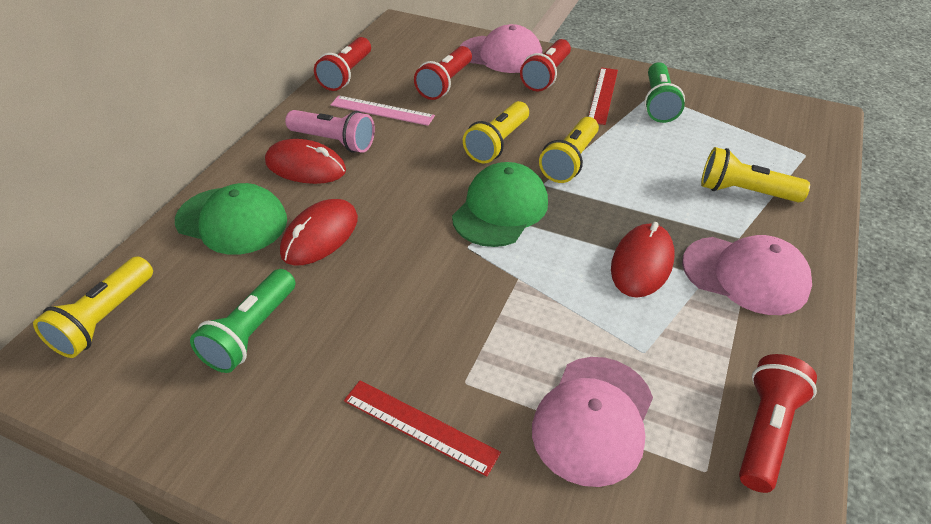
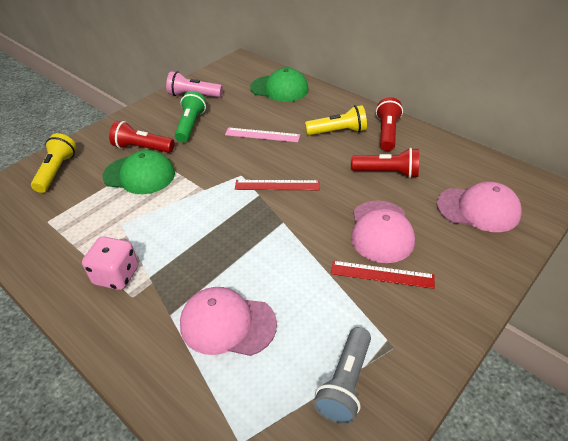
green flashlight: [190,269,295,373] [644,62,685,123] = 2 -> [175,91,206,143] = 1
grey flashlight: none = 0 -> [313,327,371,425] = 1
pink dice: none = 0 -> [82,236,139,290] = 1
red flashlight: [314,37,371,91] [414,46,472,100] [520,39,571,92] [739,354,817,493] = 4 -> [109,121,175,153] [351,148,419,178] [376,97,403,151] = 3
red mouse: [265,139,346,184] [280,199,358,265] [611,222,674,298] = 3 -> none = 0
yellow flashlight: [33,257,153,358] [463,101,529,163] [539,117,599,183] [701,147,810,202] = 4 -> [31,133,76,193] [305,105,367,135] = 2

